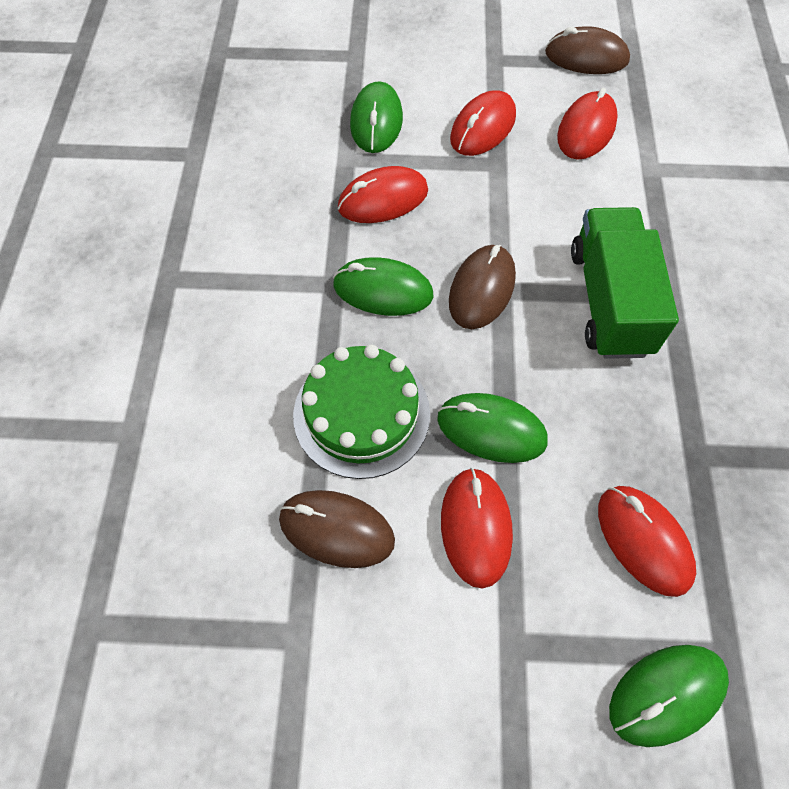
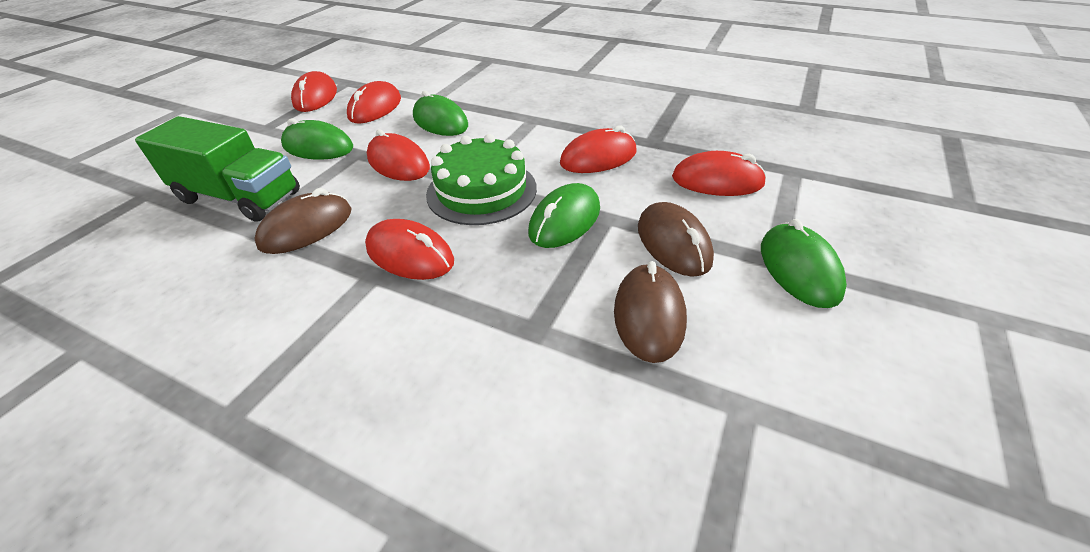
red mouse: [338,166,428,223] [441,468,513,589] [450,90,516,156] [557,88,618,160] [598,486,696,597] = 5 -> [291,71,337,112] [347,81,401,123] [365,219,454,280] [367,129,430,181] [560,125,637,173] [672,151,767,196] = 6

